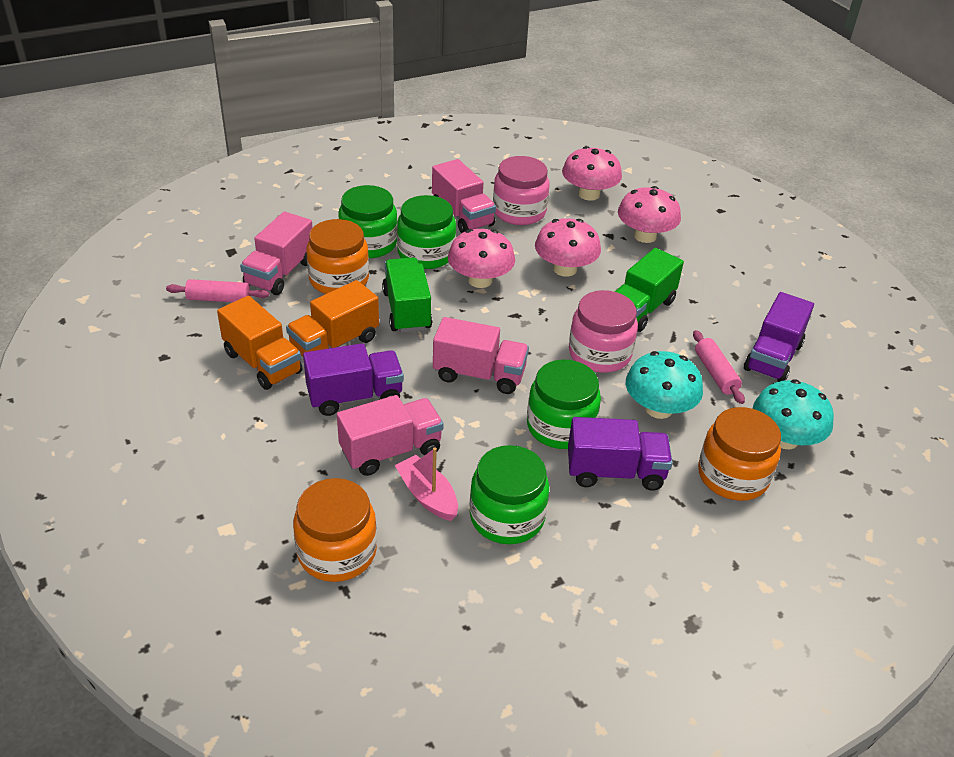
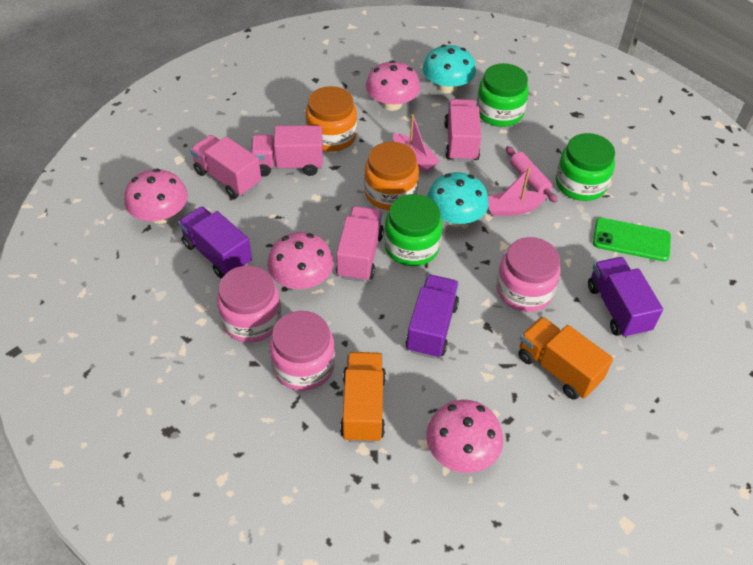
green jar: [338,185,397,258] [397,195,456,269] [469,445,549,544] [527,359,601,449] = 4 -> [384,194,443,266] [476,63,529,127] [556,133,615,201] = 3
green phone: none = 0 -> [593,218,671,261] = 1
green truck: [382,258,433,333] [615,248,684,332] = 2 -> none = 0
orange jar: [293,478,377,582] [306,219,369,294] [698,407,781,501] = 3 -> [305,86,357,152] [364,142,419,210] = 2
pink boat: [395,447,458,521] = 1 -> [393,114,440,173] [488,167,547,216] = 2
pink jar: [493,156,549,225] [569,290,638,373] = 2 -> [217,265,282,343] [269,311,335,391] [496,237,561,312] = 3
pink rolling pin: [166,279,269,302] [693,330,745,404] = 2 -> [506,146,558,203] = 1

